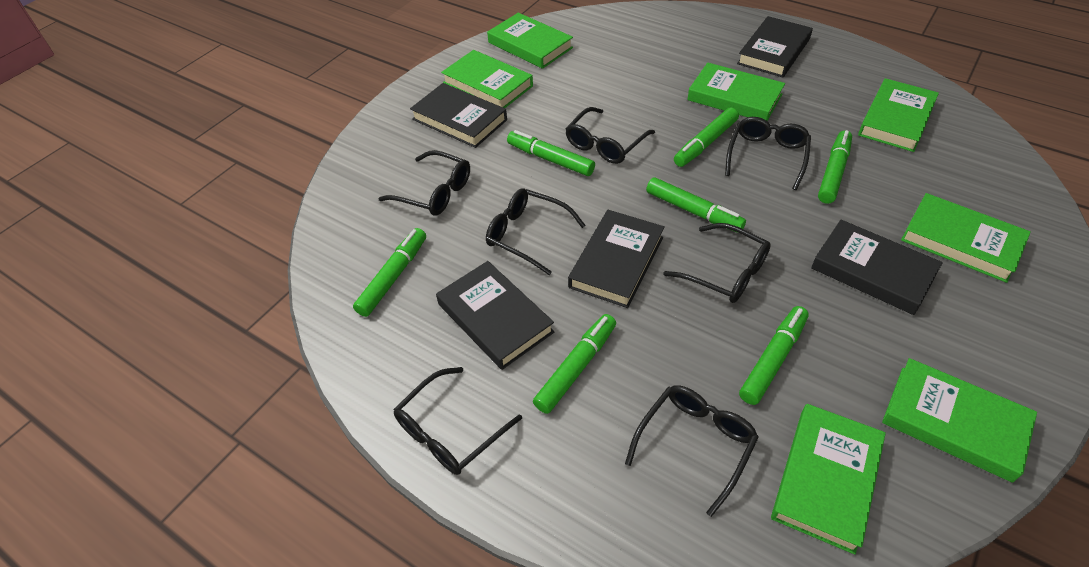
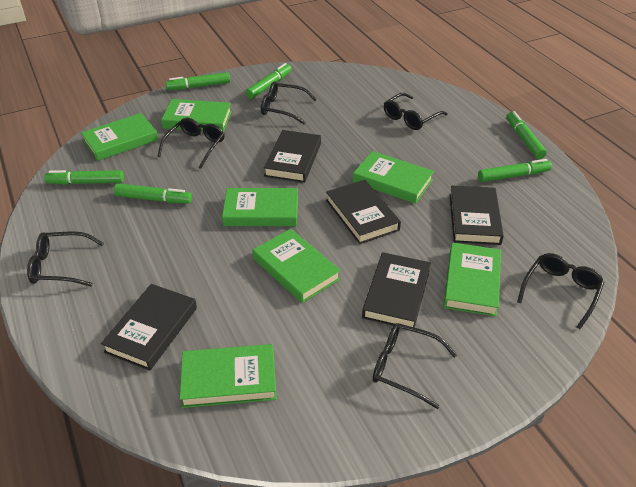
black glasses: [378,150,470,216] [393,367,522,475] [486,188,586,275] [565,107,655,164] [625,385,759,517] [663,223,771,303] [725,117,811,190] = 7 -> [27,231,104,286] [157,118,225,169] [261,81,317,124] [373,323,457,409] [384,93,448,130] [517,253,605,329] = 6
green marker: [353,228,426,317] [507,130,595,176] [533,314,616,414] [646,177,746,233] [674,107,739,167] [739,306,809,405] [818,130,852,204] = 7 -> [44,170,124,185] [114,183,192,203] [165,72,230,90] [246,63,292,99] [478,159,552,182] [506,111,547,159] = 6

